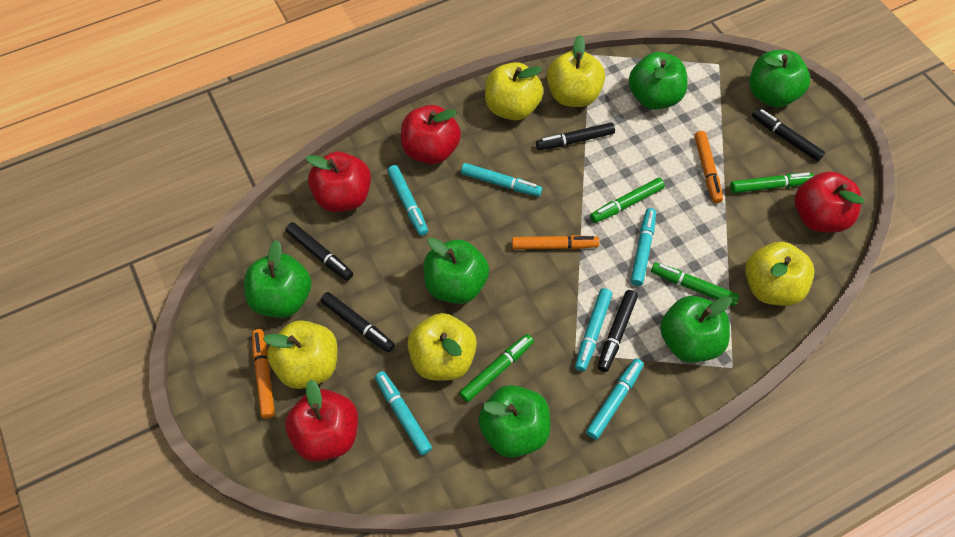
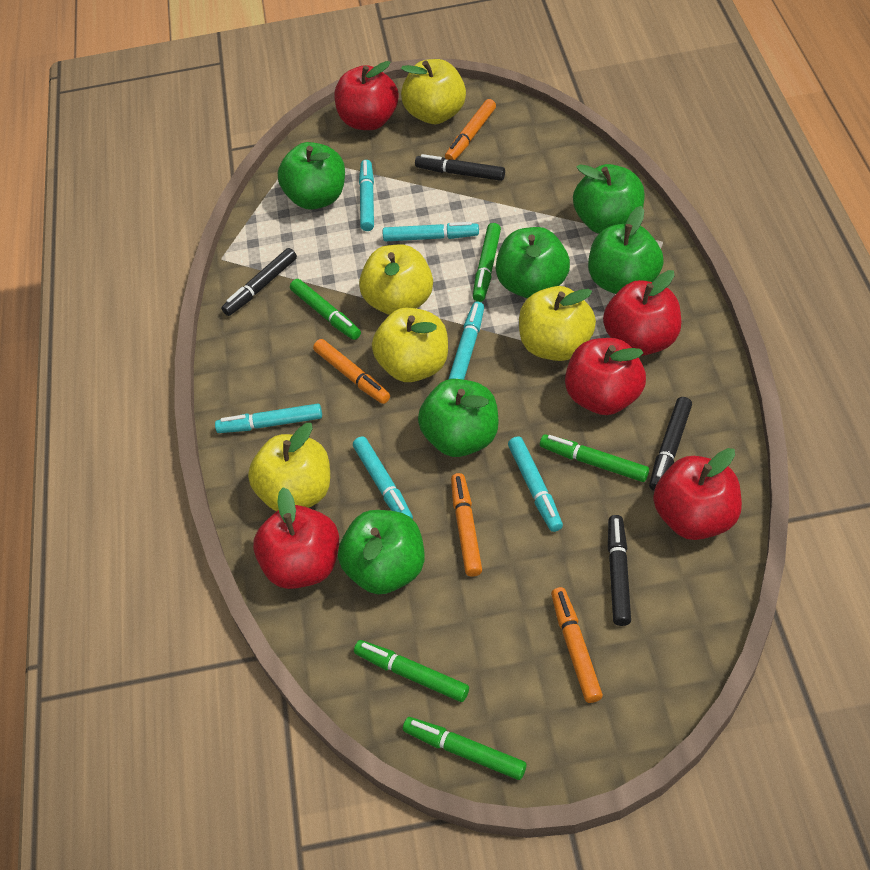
black marker: [285,222,353,281] [321,292,395,352] [536,123,615,150] [598,290,638,372] [752,108,825,161] = 5 -> [221,248,297,316] [415,154,505,181] [608,515,631,626] [649,397,692,491] = 4
green marker: [459,334,534,402] [590,178,665,223] [651,262,739,306] [730,172,814,193] = 4 -> [290,279,361,340] [354,640,469,702] [403,717,527,780] [473,223,501,302] [540,434,649,482] = 5
orange marker: [252,329,275,419] [512,235,599,250] [694,131,723,203] = 3 -> [313,339,390,404] [445,99,496,160] [451,473,482,577] [551,587,603,703] = 4
red apple: [285,379,358,462] [306,152,371,212] [401,105,461,164] [795,171,864,233] = 4 -> [253,487,339,589] [334,61,399,130] [565,338,646,415] [603,270,681,356] [653,448,742,540] = 5

